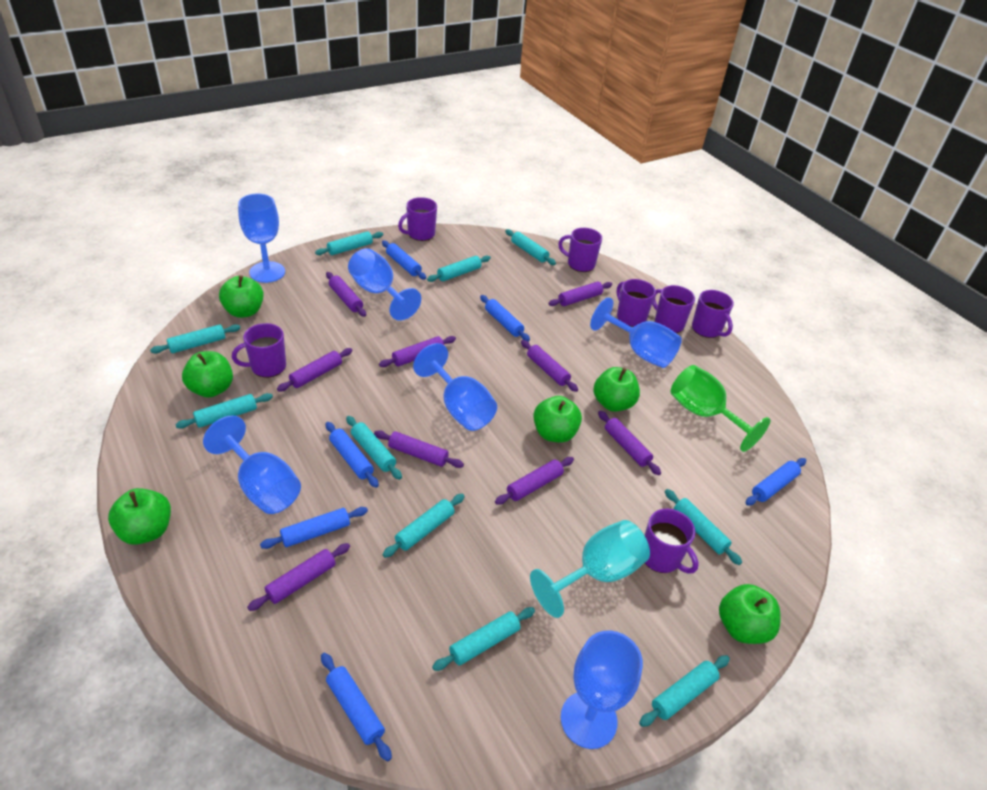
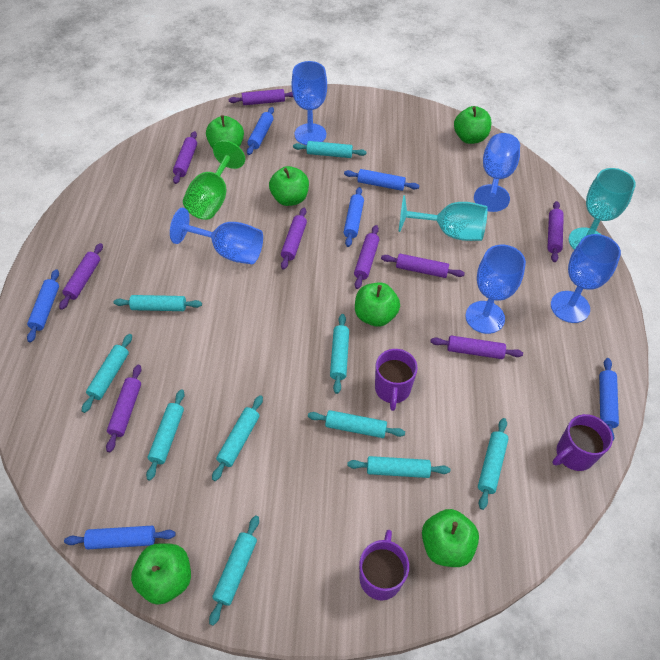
blue goblet: [203,415,301,514] [238,193,285,283] [348,248,421,321] [413,343,497,431] [561,631,643,749] [590,297,682,368] = 6 -> [170,208,263,264] [291,61,327,145] [466,245,526,334] [474,133,520,212] [551,234,621,323] = 5
purple mug: [232,323,286,377] [398,197,437,241] [558,228,602,272] [616,279,656,327] [644,509,699,574] [652,285,695,333] [692,290,734,338] = 7 -> [359,530,409,600] [375,349,418,411] [552,414,613,471] = 3
turquoise goblet: [530,520,650,618] = 1 -> [399,195,488,241] [569,168,636,250] = 2

